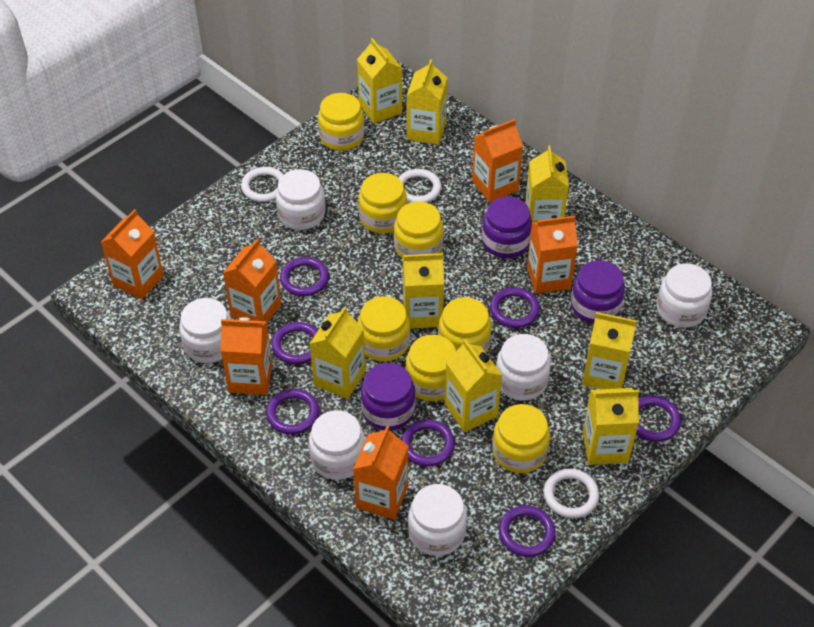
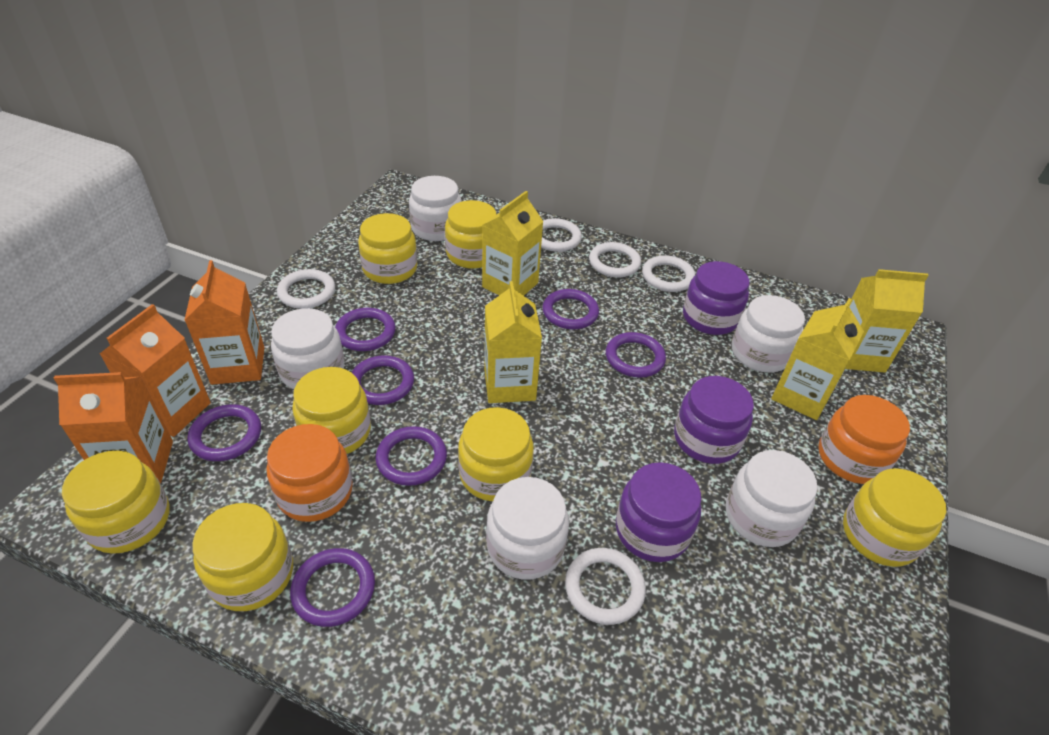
orange carton: [101,209,164,299] [220,317,272,395] [223,239,281,322] [353,426,408,520] [472,119,523,202] [527,216,578,294] = 6 -> [54,372,173,484] [100,304,211,437] [185,260,265,385] = 3
orange jar: none = 0 -> [267,424,353,522] [818,395,910,484] = 2
white jar: [179,298,231,363] [276,169,325,230] [309,410,365,480] [408,484,467,556] [496,334,551,401] [657,263,712,328] = 6 -> [271,308,344,389] [409,176,462,241] [486,477,569,580] [726,450,818,547] [732,295,805,372] = 5
white ring: [241,167,284,202] [398,169,441,203] [544,468,599,518] = 3 -> [277,269,335,309] [541,218,582,252] [565,548,646,625] [589,242,641,277] [642,255,695,292] = 5
yellow carton: [310,307,366,399] [357,38,402,124] [403,253,444,328] [407,59,447,145] [444,339,502,432] [525,146,569,223] [582,312,637,389] [583,388,639,465] = 8 -> [482,191,544,296] [484,281,542,403] [771,298,864,420] [845,269,929,373] = 4

